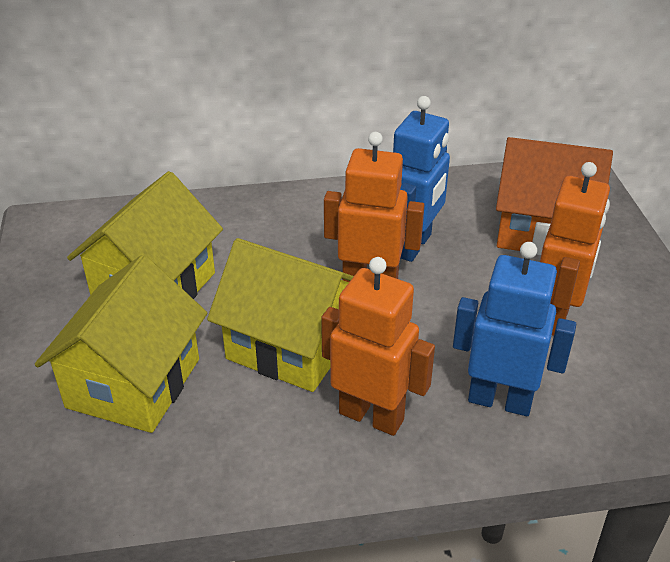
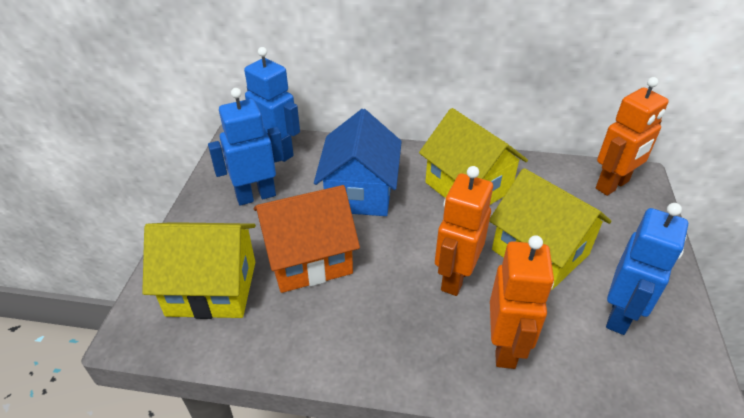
blue house: none = 0 -> [314,109,402,216] = 1
blue robot: [393,96,450,262] [453,242,576,416] = 2 -> [208,88,284,206] [244,47,300,162] [606,203,688,335] = 3

